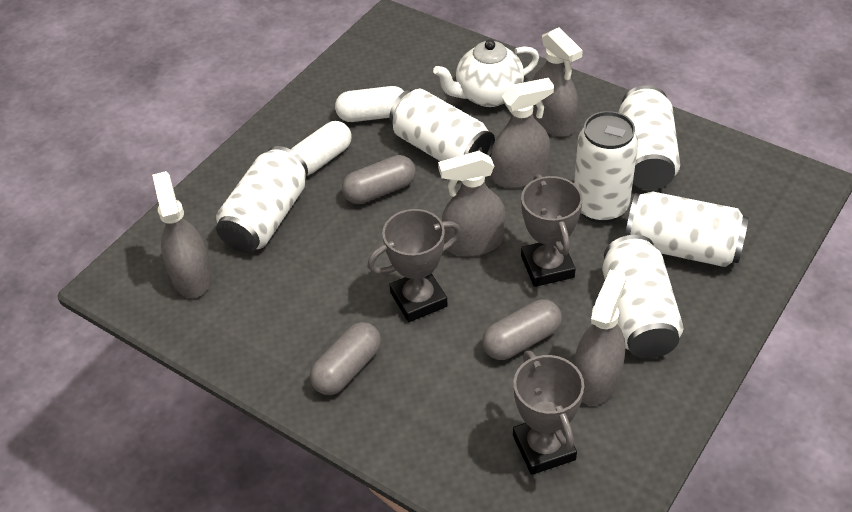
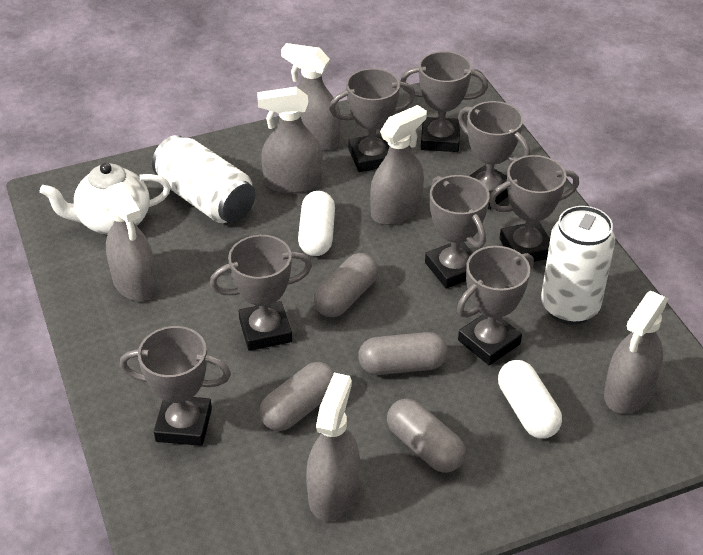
grey capsule: [310,322,381,395] [342,155,416,204] [482,300,562,360] = 3 -> [259,362,335,431] [314,253,378,317] [358,332,448,375] [387,398,466,473] = 4
grey spray bottle: [152,171,212,298] [438,151,506,257] [491,78,554,188] [532,27,583,137] [574,270,626,406] = 5 -> [105,182,157,301] [257,87,323,193] [281,43,341,151] [306,373,360,521] [370,105,427,225] [604,291,668,414] = 6
grey trophy: [368,209,461,322] [513,351,584,475] [521,174,583,287] = 3 -> [120,326,231,446] [210,235,312,351] [329,68,415,172] [401,51,488,152] [425,175,490,289] [457,246,534,365] [458,101,530,210] [489,155,579,262] = 8
white can: [216,146,308,253] [389,89,495,161] [574,111,638,223] [602,235,684,359] [618,85,680,190] [625,192,749,267] = 6 -> [152,135,255,223] [541,206,615,325] = 2

